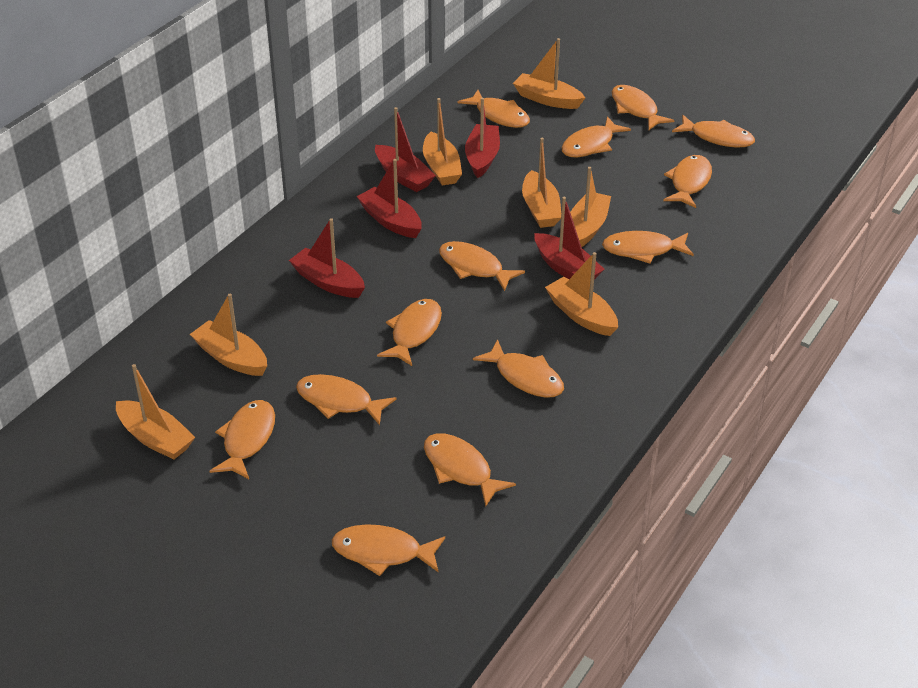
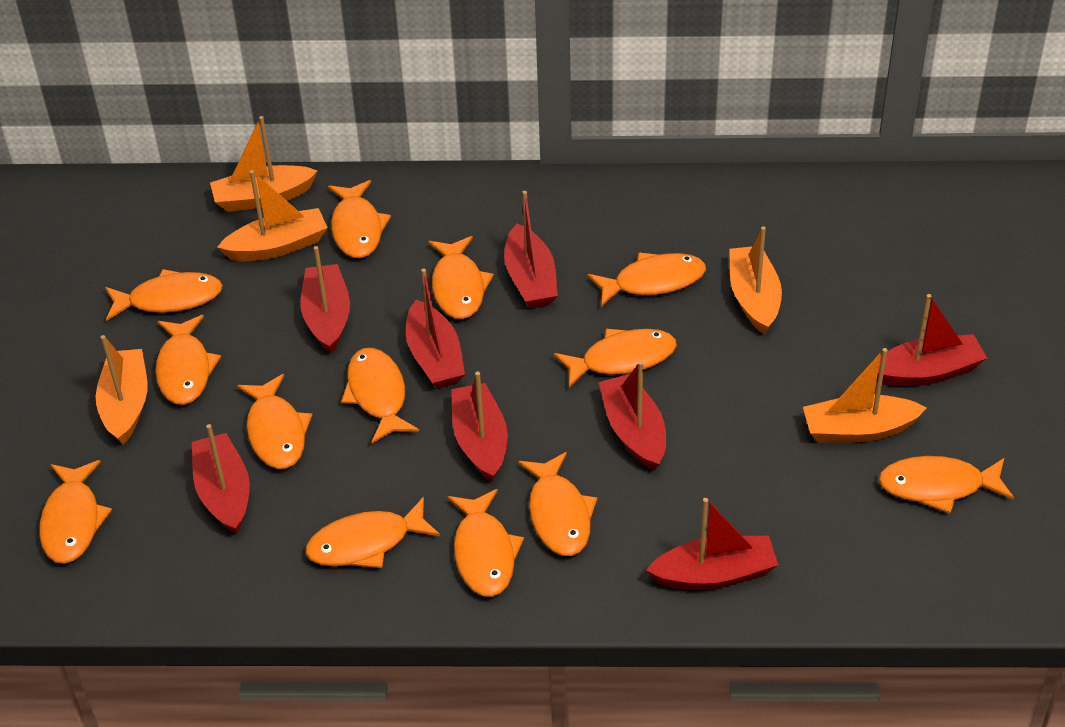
orange boat: [116,364,195,460] [190,294,267,376] [423,98,462,186] [513,38,585,109] [522,138,561,228] [545,252,618,336] [570,167,611,247] = 7 -> [96,335,147,444] [210,116,317,212] [217,170,328,261] [729,226,782,334] [803,348,926,443] = 5
red boat: [289,218,365,298] [356,159,422,238] [375,107,436,192] [465,98,500,178] [534,197,605,280] = 5 -> [192,424,250,534] [301,246,350,353] [406,268,465,389] [451,372,508,482] [504,191,558,309] [599,361,666,471] [646,498,778,590] [876,294,987,386] = 8

